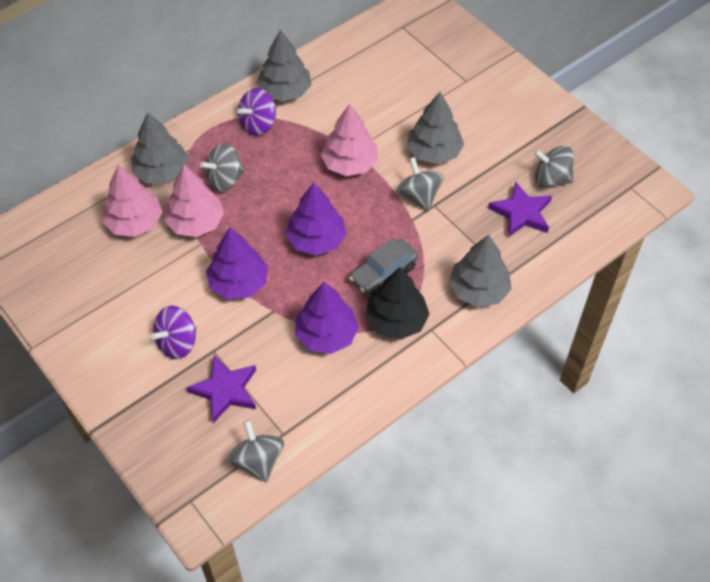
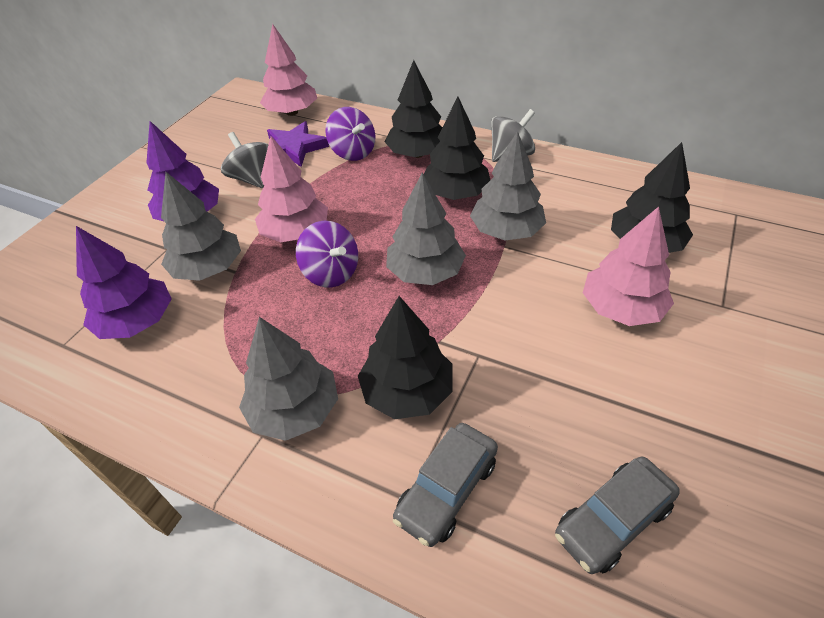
black tree: [366,267,430,340] = 1 -> [358,296,453,419] [385,60,442,158] [424,97,490,200] [611,142,693,253] = 4
grey car: [349,238,418,295] = 1 -> [393,423,498,547] [555,456,680,574] = 2
grey spinning top: [200,143,245,192] [228,420,284,482] [396,157,444,211] [534,146,574,188] = 4 -> [221,132,269,188] [491,109,535,162] = 2
purple star: [186,356,256,423] [488,181,552,237] = 2 -> [267,121,329,167] = 1
purple tree: [206,227,268,299] [286,182,346,255] [295,282,359,354] = 3 -> [76,226,172,339] [146,121,219,221] = 2

